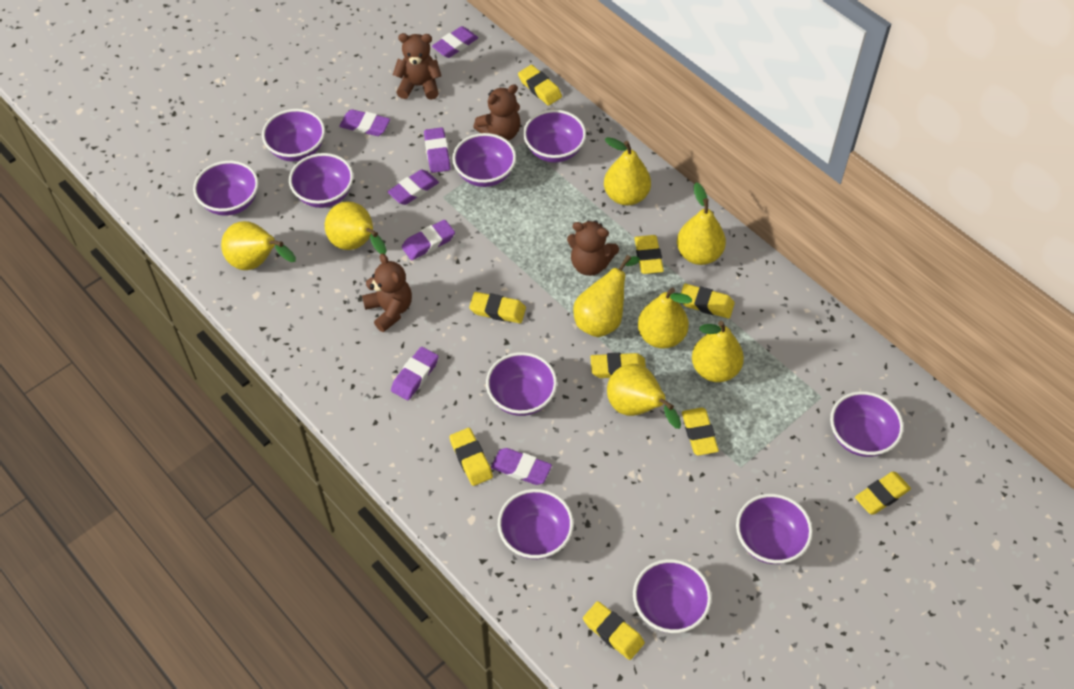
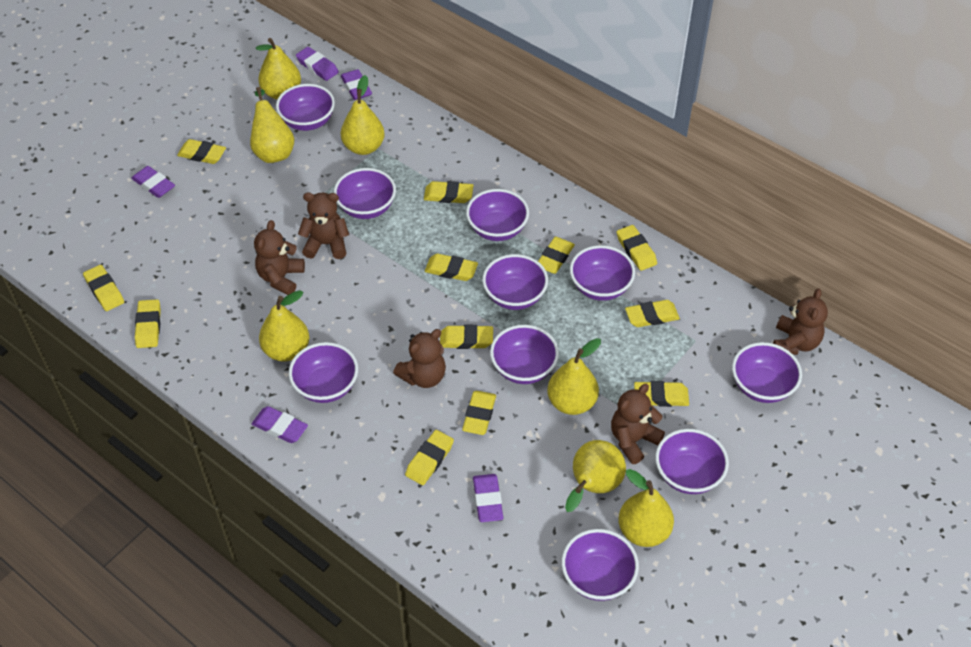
brown teddy bear: [362,253,412,332] [393,33,441,100] [473,84,521,140] [567,220,619,276] = 4 -> [254,220,305,295] [298,192,349,259] [393,329,446,388] [611,384,665,464] [773,288,828,355] = 5
purple eraser: [339,109,390,136] [387,169,439,205] [391,347,439,400] [402,220,455,260] [424,127,451,173] [432,26,478,58] [491,448,552,485] = 7 -> [131,166,175,198] [252,406,308,443] [296,47,339,81] [341,69,372,100] [473,474,503,522] = 5
yellow eraser: [449,428,493,486] [469,292,526,323] [518,65,562,106] [583,601,645,660] [590,353,646,378] [634,235,664,274] [681,284,735,318] [682,408,719,456] [855,472,911,515] = 9 -> [83,265,124,311] [135,299,161,348] [177,139,226,164] [405,430,454,485] [424,181,474,203] [425,254,478,281] [440,325,493,349] [462,391,496,435] [538,237,575,274] [617,225,657,271] [625,300,680,327] [634,381,689,407] = 12
yellow pear: [221,221,296,270] [325,201,387,254] [573,255,640,337] [604,137,651,205] [607,364,681,429] [638,288,692,349] [677,182,726,265] [692,321,744,382] = 8 -> [250,87,294,163] [256,38,301,100] [259,290,309,362] [341,75,385,155] [547,338,601,415] [565,440,626,512] [618,469,674,547] = 7

